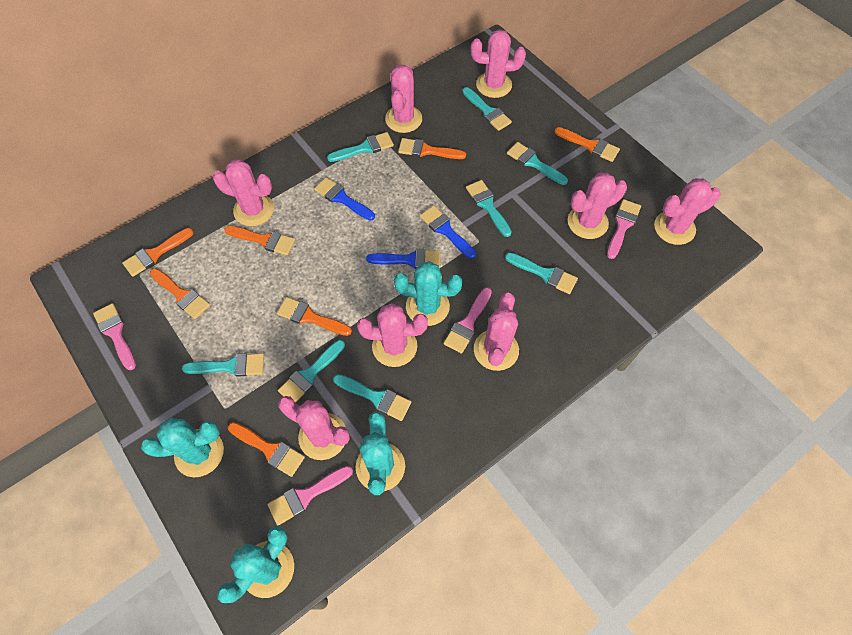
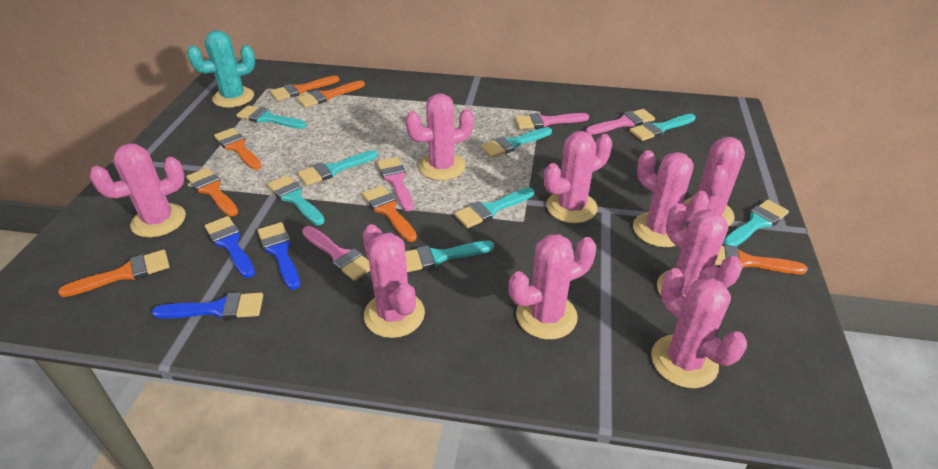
pink cactus: [213,159,274,226] [278,396,350,460] [357,303,428,367] [385,65,422,133] [471,30,526,98] [474,292,519,371] [568,172,627,239] [654,178,721,245] = 8 -> [90,144,186,238] [363,224,425,338] [405,93,474,180] [509,234,596,340] [544,131,612,223] [633,150,709,247] [651,268,747,388] [657,203,742,297] [684,137,745,226] = 9
turquoise cactus: [141,418,224,477] [217,526,294,603] [356,412,405,495] [394,261,463,326] = 4 -> [187,30,255,108] = 1

